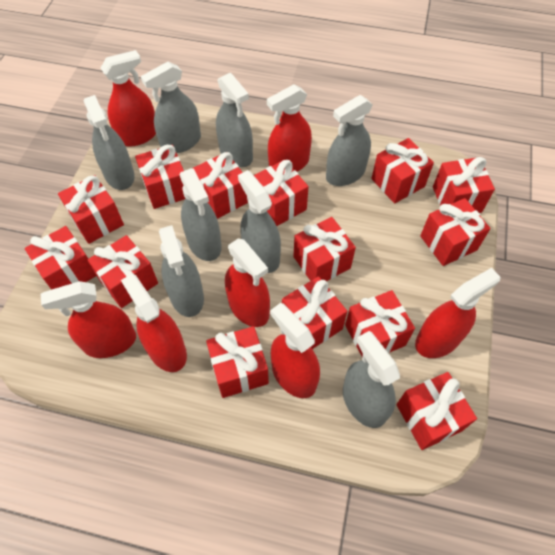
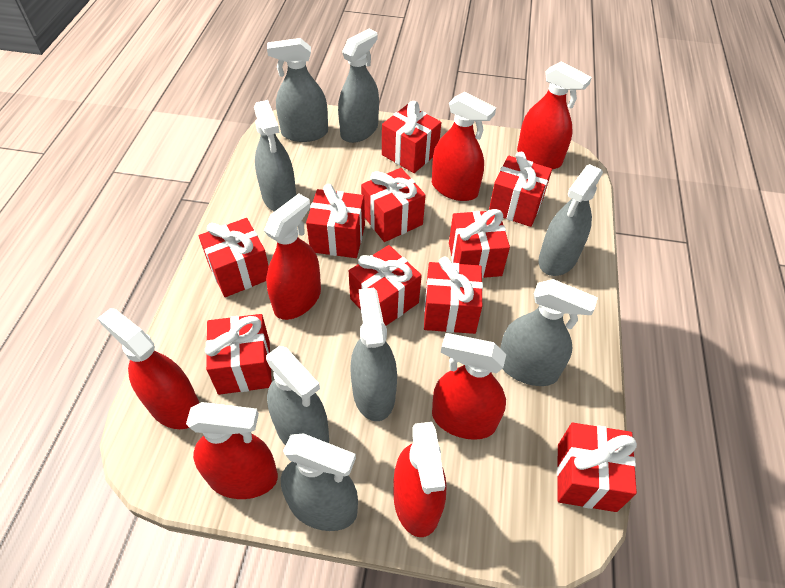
red gift: [25,226,96,290] [58,175,124,244] [88,235,158,308] [135,145,186,209] [193,152,248,219] [206,326,269,398] [254,160,309,226] [282,276,347,349] [293,217,356,281] [345,290,415,357] [371,138,434,203] [397,372,477,450] [420,198,490,266] [433,157,495,213] = 14 -> [199,218,269,297] [205,314,272,395] [306,184,365,258] [349,245,422,326] [361,168,426,242] [382,101,441,173] [424,257,483,334] [449,209,510,278] [489,152,552,227] [557,423,637,512] = 10

